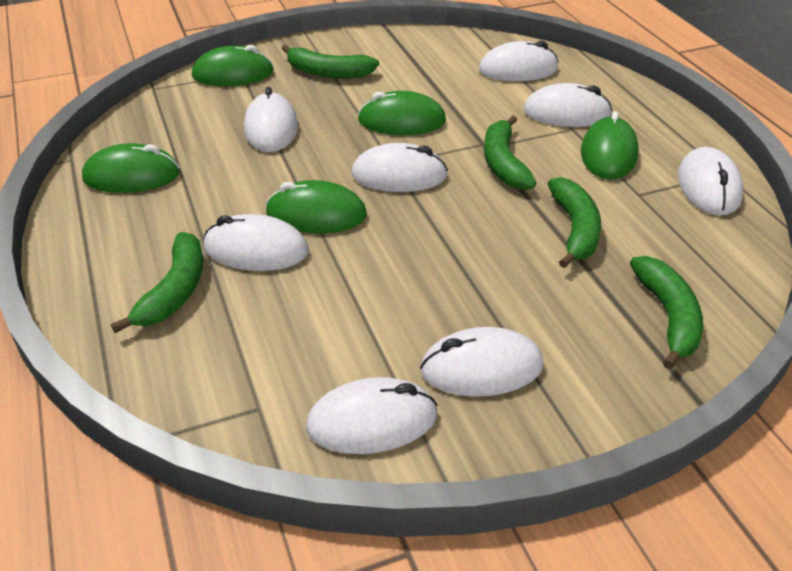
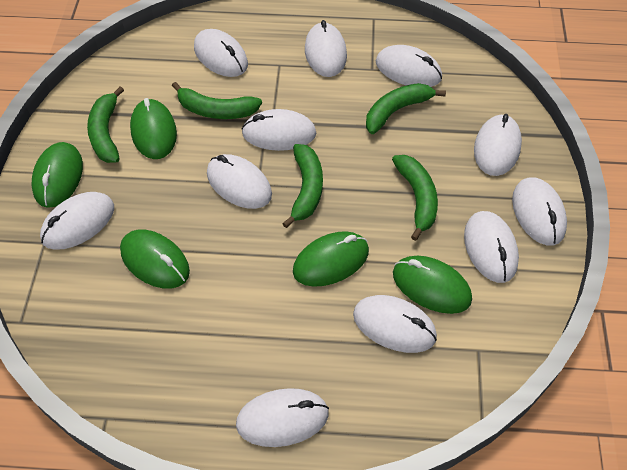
white mouse: [203,214,309,271] [244,87,298,152] [306,377,438,454] [351,143,448,192] [420,327,543,397] [479,41,559,81] [523,83,612,127] [678,147,743,215] = 8 -> [40,192,114,250] [194,29,248,77] [207,154,272,209] [236,388,329,447] [241,109,316,151] [305,20,347,77] [353,295,437,353] [376,45,442,87] [464,211,519,283] [474,114,522,176] [512,177,567,246] = 11

